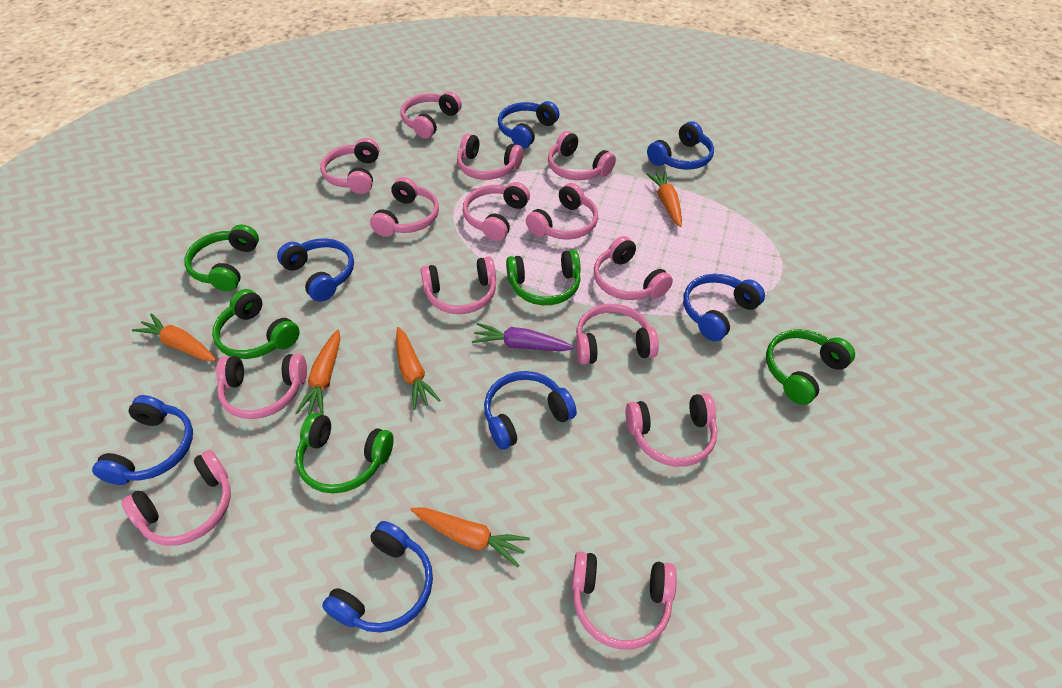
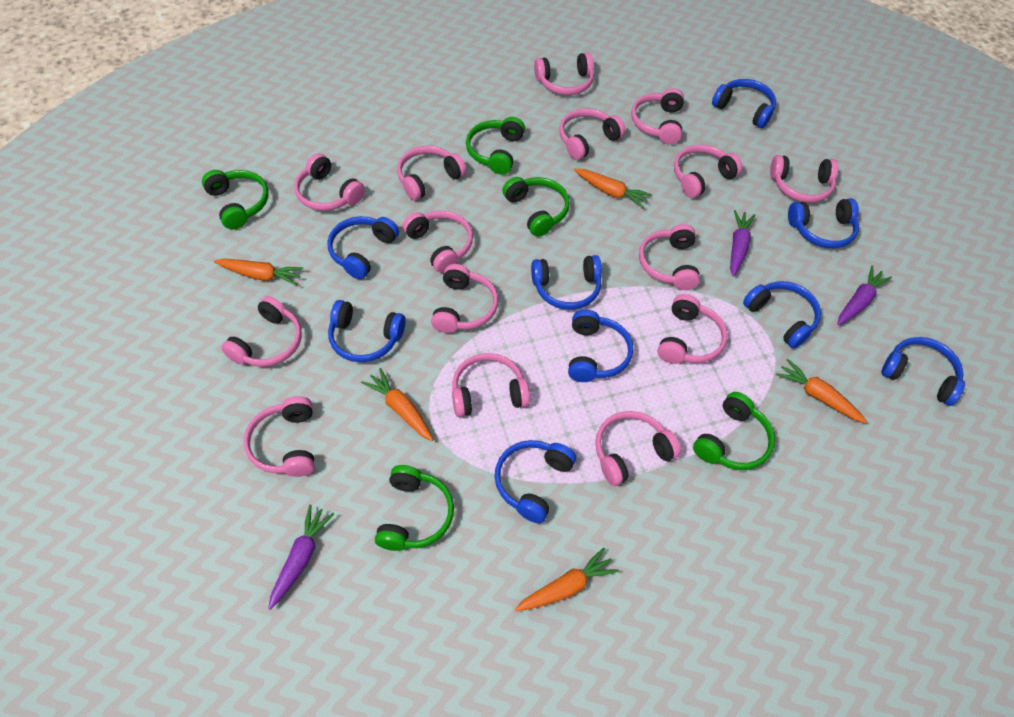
blue headphones: [92,395,193,485] [277,238,354,302] [322,521,433,633] [484,371,577,450] [498,101,560,149] [647,121,714,170] [683,274,765,341] = 7 -> [327,216,399,279] [328,300,405,362] [494,440,576,523] [531,255,602,310] [568,309,633,382] [712,79,776,128] [743,281,821,349] [788,198,859,248] [881,337,965,406] = 9
pink headphones: [122,450,231,546] [216,354,307,419] [320,138,379,194] [370,177,439,237] [400,91,462,139] [421,256,496,314] [457,134,523,180] [463,182,530,241] [526,183,598,239] [548,131,616,180] [572,552,677,649] [576,304,659,365] [594,236,673,300] [626,393,718,467] = 14 -> [221,296,302,367] [244,396,315,477] [294,153,365,211] [397,146,466,201] [403,211,473,273] [431,264,498,333] [452,353,530,417] [534,52,594,95] [559,108,625,160] [595,411,681,486] [631,88,684,144] [639,224,700,290] [657,294,728,364] [674,144,743,198] [770,155,838,203] = 15
purple carrot: [472,323,575,351] = 1 -> [268,505,334,610] [730,210,755,276] [837,266,892,325] = 3

